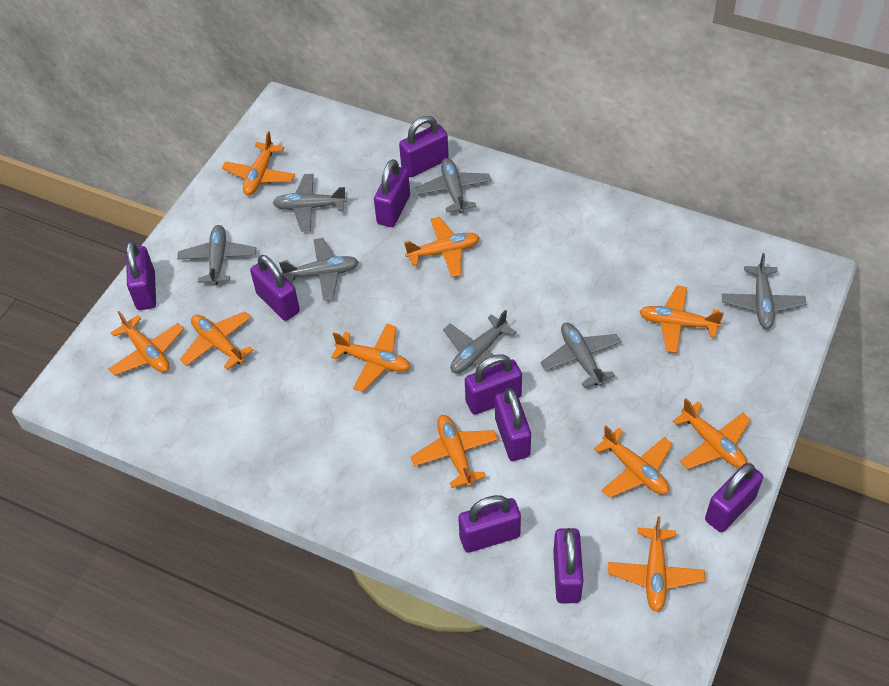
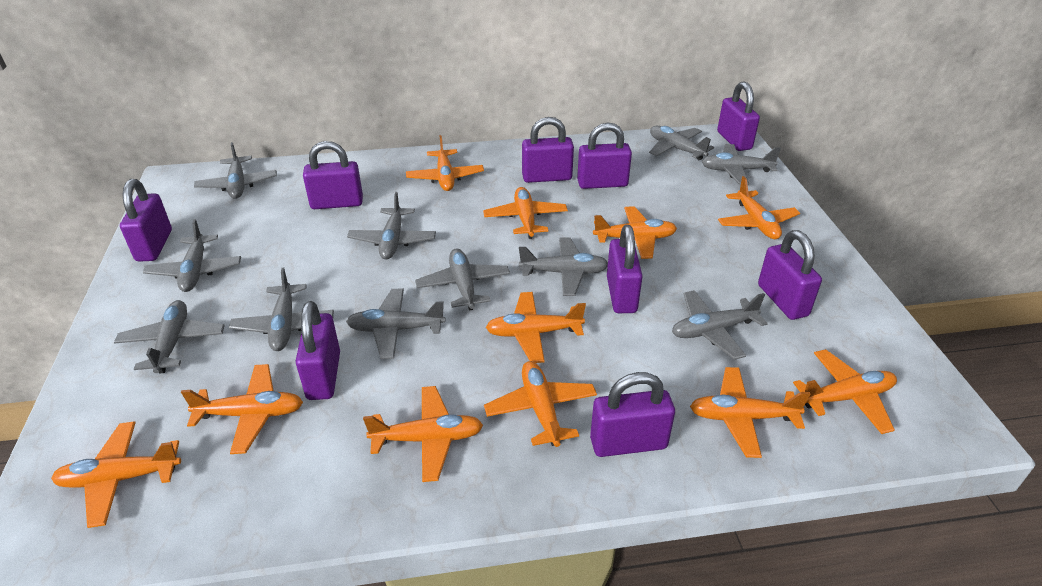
grey plane: [177,225,256,286] [273,174,347,232] [279,238,359,301] [415,158,491,213] [443,310,516,374] [540,323,621,388] [722,253,806,329] = 7 -> [114,300,225,373] [143,219,241,292] [194,142,277,199] [229,268,334,351] [346,289,445,359] [347,192,436,259] [415,248,510,310] [519,237,608,296] [649,126,714,160] [672,290,768,360] [702,144,781,185] = 11
orange plane: [108,311,184,376] [180,311,253,370] [222,131,295,196] [331,324,410,392] [404,217,480,277] [411,415,498,488] [594,426,673,498] [608,516,705,612] [639,285,724,353] [673,398,751,469] = 10 -> [51,421,181,528] [181,364,303,454] [363,386,483,482] [406,135,484,191] [483,187,568,239] [484,361,597,447] [486,292,586,363] [593,206,677,259] [690,367,810,458] [718,176,800,239] [793,349,897,434] = 11

